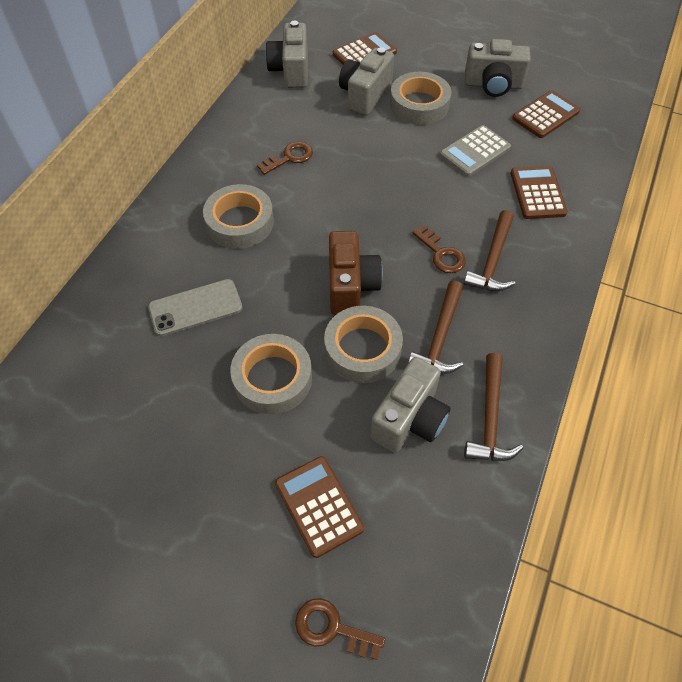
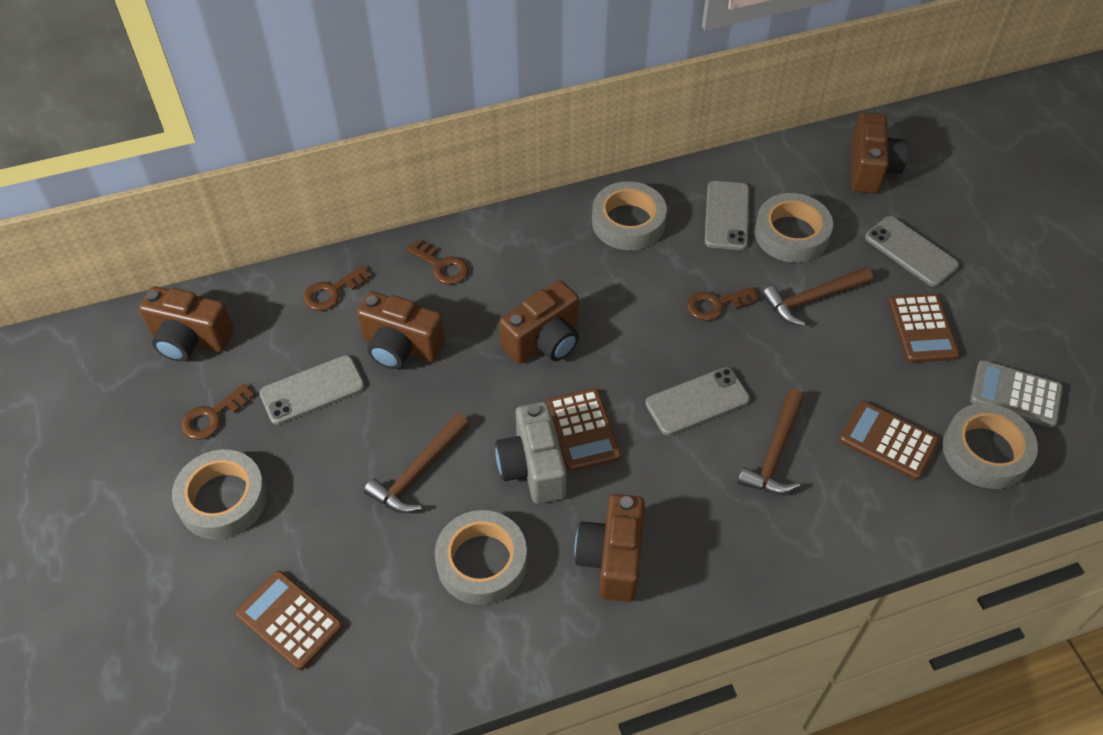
brown camera: [329,231,383,315] = 1 -> [139,286,234,362] [357,291,445,369] [499,280,579,364] [574,494,645,602] [851,112,909,193] = 5
brown key: [257,142,313,175] [295,598,385,660] [413,225,466,273] = 3 -> [181,384,255,440] [303,265,372,311] [406,239,468,285] [687,287,759,321] = 4
grey camera: [265,20,308,88] [339,47,394,116] [370,357,451,453] [465,39,531,97] = 4 -> [495,402,566,504] = 1
grey phone: [148,279,243,336] = 1 -> [259,355,365,425] [645,367,750,435] [704,181,749,250] [865,216,959,287] = 4
grey tape: [203,184,274,249] [230,334,312,414] [324,306,403,383] [390,72,451,125] = 4 -> [172,450,267,539] [435,510,527,605] [592,181,667,250] [755,193,833,263] [943,403,1038,489] = 5

